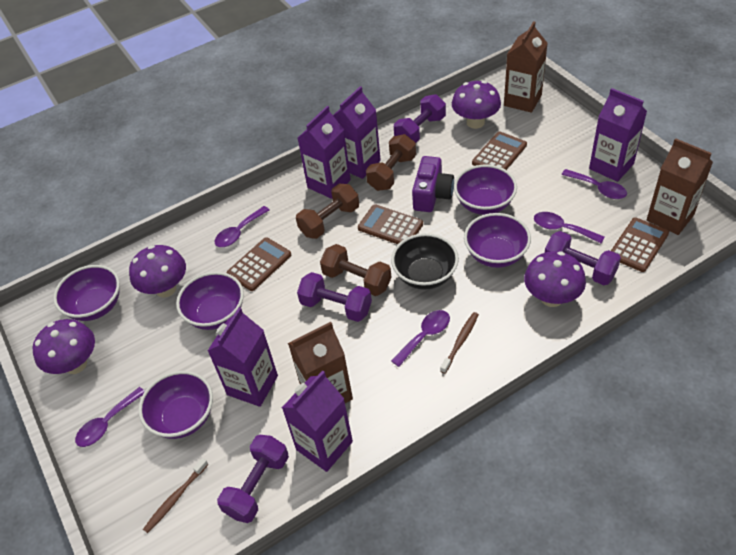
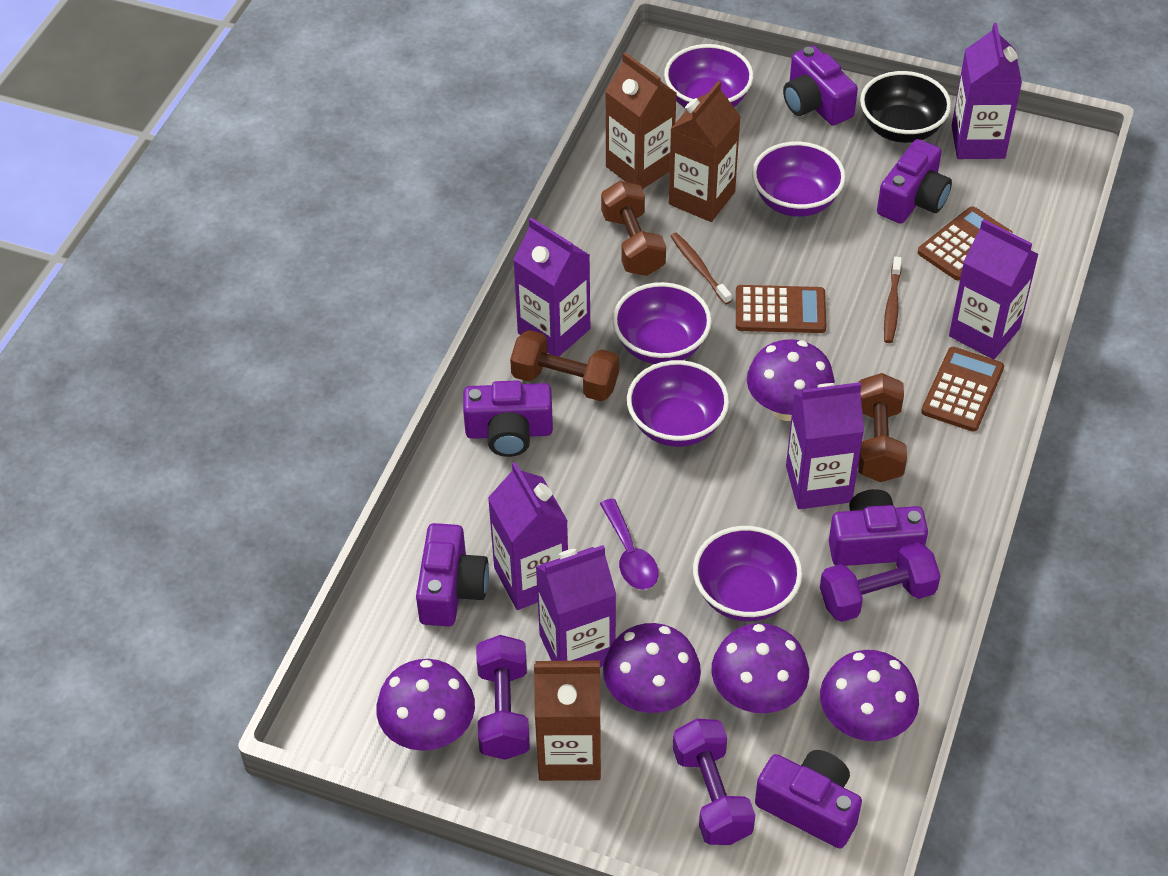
brown calculator: [226,237,291,291] [358,204,423,244] [472,131,527,170] [611,217,669,272] = 4 -> [736,285,826,333] [918,206,1013,280] [921,347,1004,432] = 3
purple camera: [412,156,454,212] = 1 -> [416,523,489,627] [463,380,553,457] [755,750,862,848] [783,45,858,126] [829,489,928,566] [877,139,952,224] = 6
purple carton: [208,307,278,407] [282,370,353,472] [298,106,351,199] [333,86,381,179] [589,88,647,182] = 5 -> [488,462,568,610] [513,218,590,357] [535,545,616,667] [786,382,864,509] [949,219,1039,359] [952,23,1022,159] = 6
purple dumbbell: [217,435,289,523] [297,272,372,322] [394,94,446,143] [545,231,621,285] = 4 -> [476,635,530,760] [673,719,755,845] [820,542,940,622] = 3
purple mushroom: [32,319,95,374] [129,245,186,298] [452,81,501,129] [524,251,586,307] = 4 -> [376,659,475,751] [603,623,701,713] [712,623,809,713] [747,339,835,421] [820,650,919,741] = 5
purple spoon: [75,387,145,447] [214,206,269,247] [391,310,450,367] [534,212,604,244] [561,169,627,199] = 5 -> [600,498,658,590] = 1

